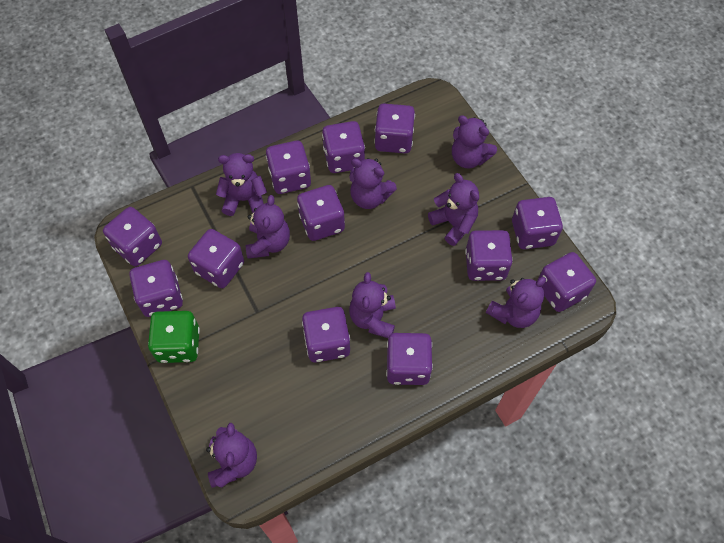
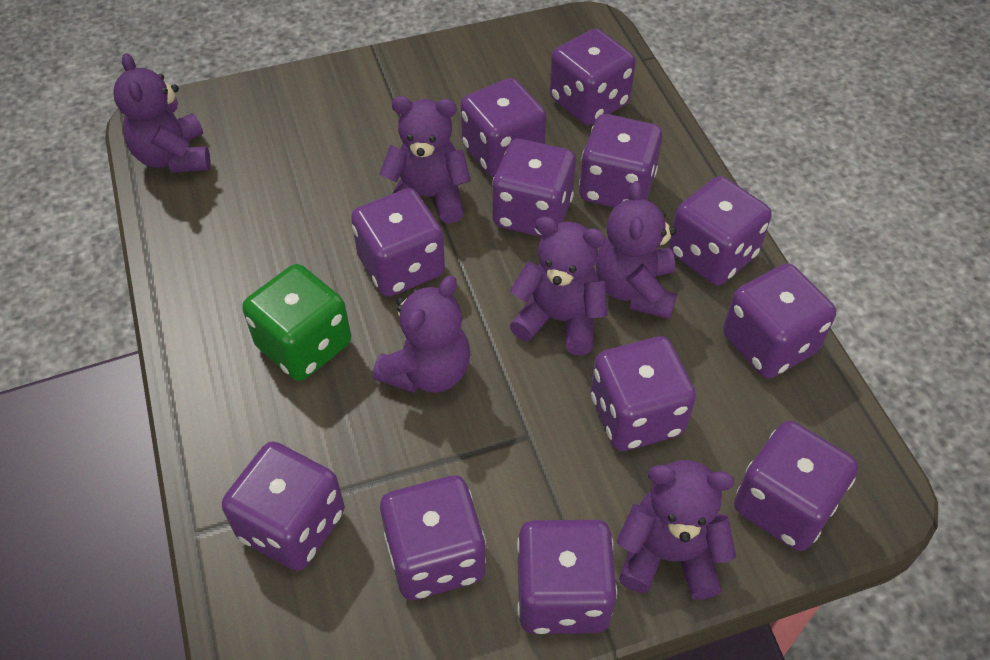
purple teddy bear: [206,423,257,488] [216,153,267,216] [246,195,290,259] [349,158,397,209] [349,272,396,338] [428,173,479,246] [452,115,497,169] [486,277,546,328] = 8 -> [113,53,211,173] [373,276,470,393] [379,96,471,224] [510,217,607,355] [596,181,677,319] [616,460,736,600] = 6

